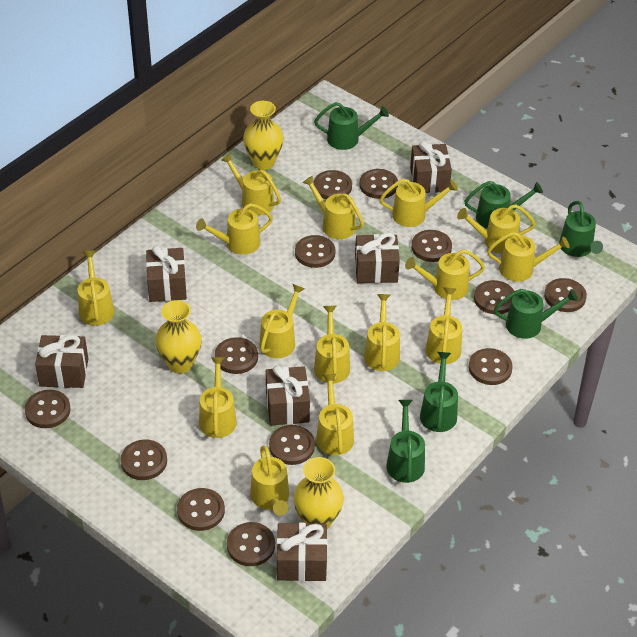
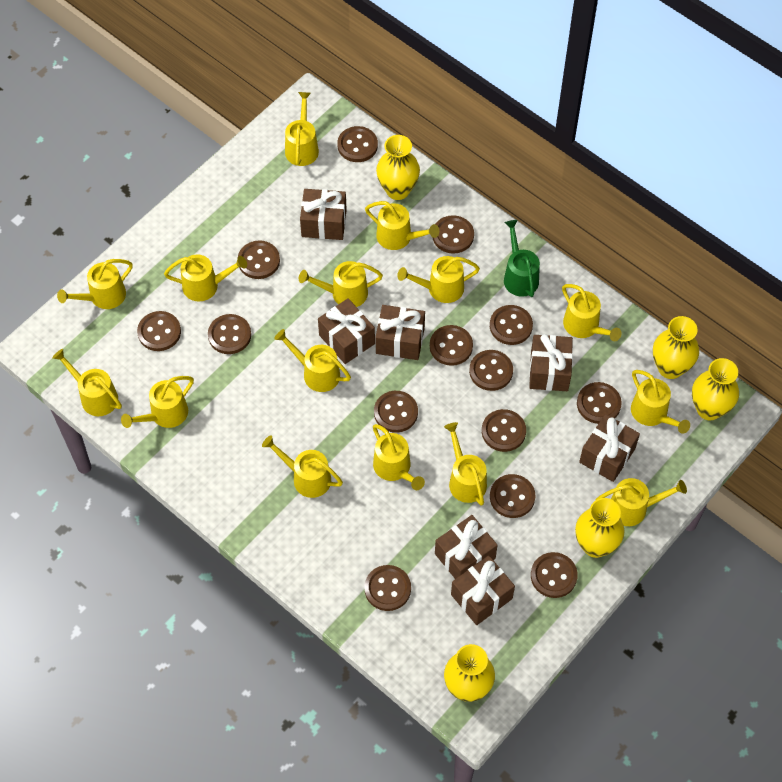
brown button: [25,390,71,428] [121,439,167,480] [177,488,225,531] [215,337,258,374] [227,522,275,566] [269,425,315,465] [295,235,335,268] [313,170,352,199] [359,169,398,199] [411,230,452,262] [469,348,513,385] [474,280,514,314] [544,278,587,312] = 13 -> [137,311,181,351] [208,314,251,354] [238,240,280,279] [337,126,378,162] [364,565,411,611] [374,391,418,433] [430,325,473,366] [433,215,474,254] [469,350,513,391] [482,409,526,452] [490,305,533,345] [490,474,535,518] [531,552,578,598] [577,382,622,424] = 14
brown gift: [35,335,88,388] [146,246,187,302] [266,365,310,425] [277,523,328,581] [355,233,400,283] [410,141,452,193] = 6 -> [300,189,347,240] [318,298,375,364] [376,305,425,360] [435,515,498,579] [451,555,515,625] [529,334,573,391] [579,414,640,482] = 7
green watering can: [314,102,389,150] [386,400,425,483] [420,352,458,432] [464,181,543,228] [494,289,578,339] [559,201,603,257] = 6 -> [504,220,540,297] = 1
yellow vase: [155,300,202,373] [243,101,284,170] [293,457,344,529] = 3 -> [376,135,420,200] [444,644,495,702] [575,498,625,558] [653,316,699,379] [692,358,739,420] = 5

